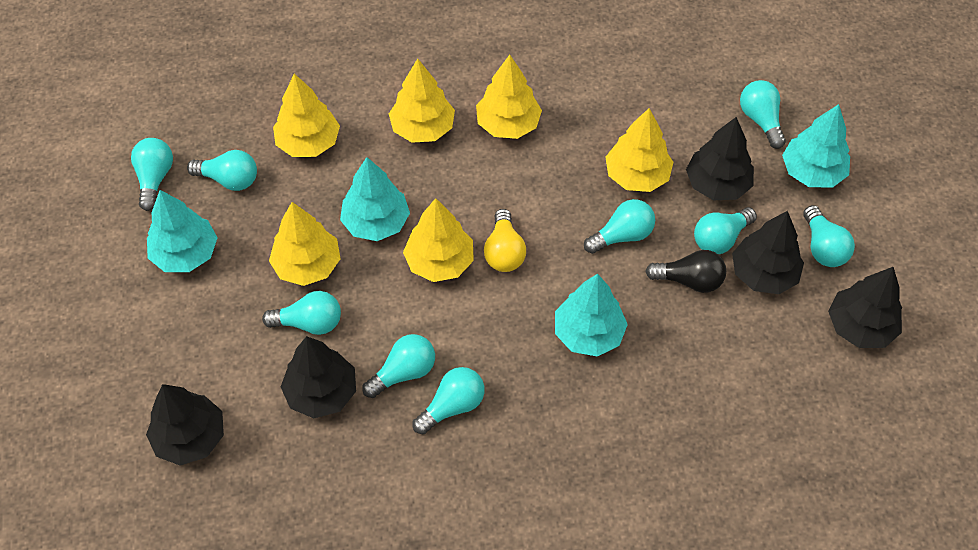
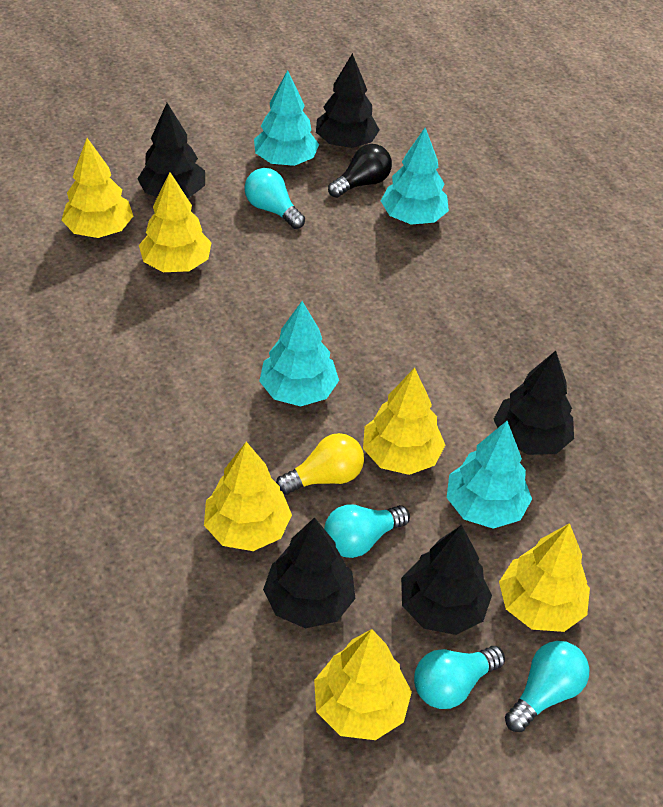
turquoise light bulb: [131,138,173,211] [187,150,257,191] [262,291,341,335] [362,334,435,398] [413,367,485,434] [584,199,655,254] [694,207,757,254] [740,80,786,149] [803,205,855,267] = 9 -> [244,168,305,229] [324,505,410,558] [414,646,505,709] [505,641,589,732] = 4

